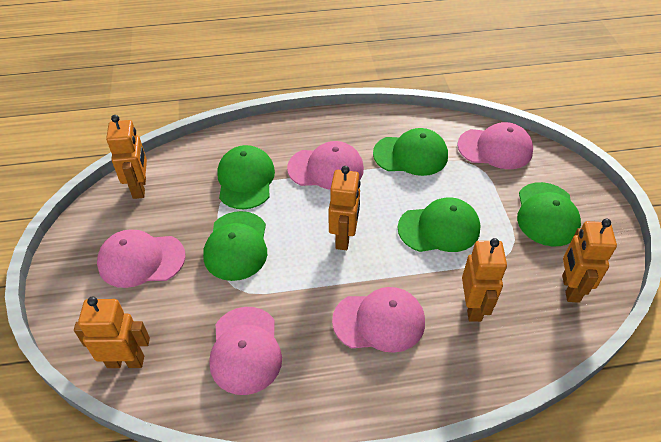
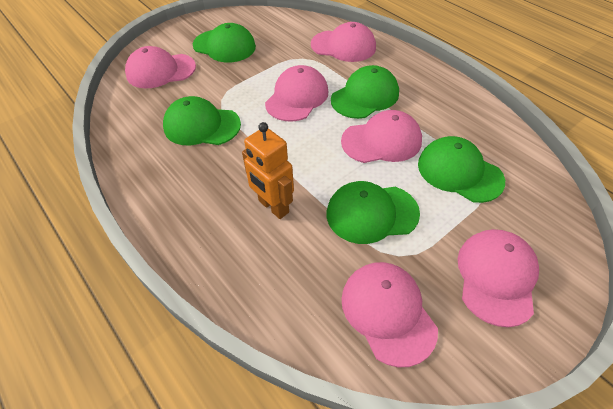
orange robot: [74,296,150,368] [106,115,147,199] [329,166,360,250] [462,238,507,322] [562,219,617,303] = 5 -> [242,122,294,219] = 1
pink cap: [97,230,186,288] [209,307,282,395] [287,141,364,189] [332,287,425,353] [457,122,533,169] = 5 -> [125,46,196,89] [265,65,329,122] [311,22,376,62] [341,110,422,163] [341,262,438,367] [457,229,539,327] = 6

